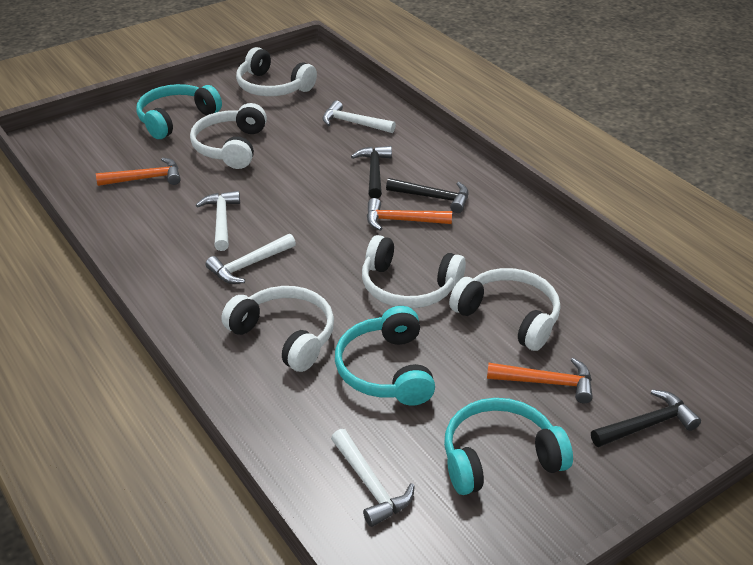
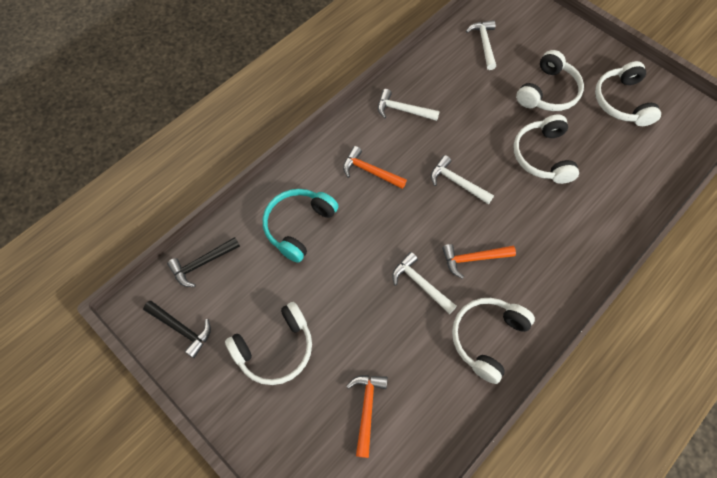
black hammer: [351,146,392,199] [386,178,468,213] [591,389,701,447] = 3 -> [143,301,211,358] [167,237,240,287] = 2
turquoise headphones: [137,84,222,139] [335,306,435,405] [444,398,573,495] = 3 -> [263,189,338,263] = 1

